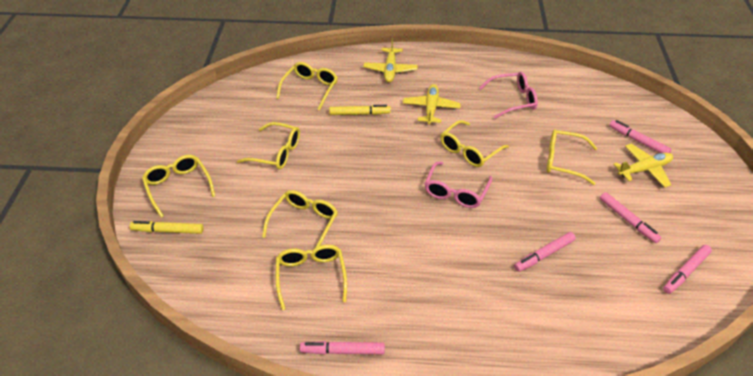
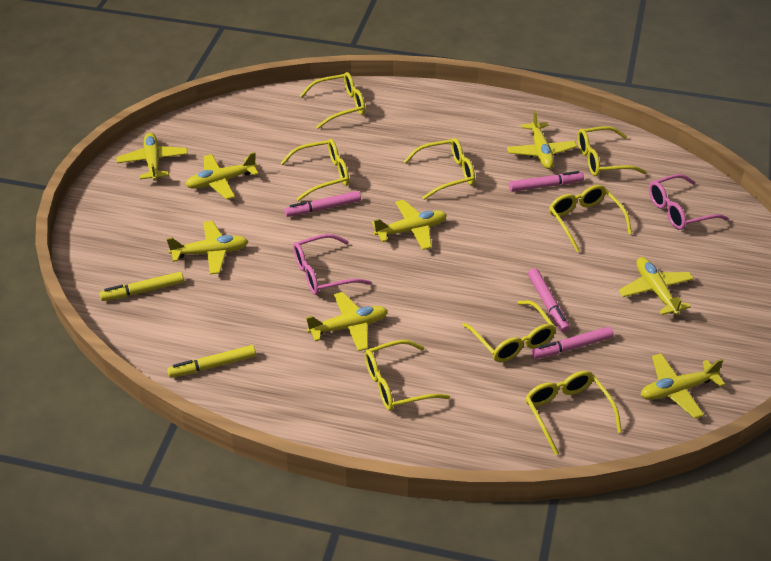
pink marker: [300,341,385,355] [514,232,576,272] [600,192,661,243] [609,120,671,153] [663,245,712,294] = 5 -> [284,191,361,217] [509,171,584,192] [528,268,570,333] [531,327,614,359] = 4
yellow glasses: [142,155,215,218] [237,122,300,169] [262,190,338,248] [276,62,338,111] [276,245,347,310] [440,120,509,167] [547,130,597,185] = 7 -> [281,139,349,201] [300,72,365,129] [365,340,450,411] [404,138,475,200] [462,300,556,362] [526,371,622,455] [549,185,632,252] [577,126,646,176] = 8
yellow plane: [363,38,418,83] [403,84,461,125] [613,144,673,188] = 3 -> [116,132,188,181] [166,221,248,275] [185,152,259,200] [306,292,388,351] [372,200,447,250] [507,110,577,169] [619,257,694,315] [641,353,725,419] = 8

